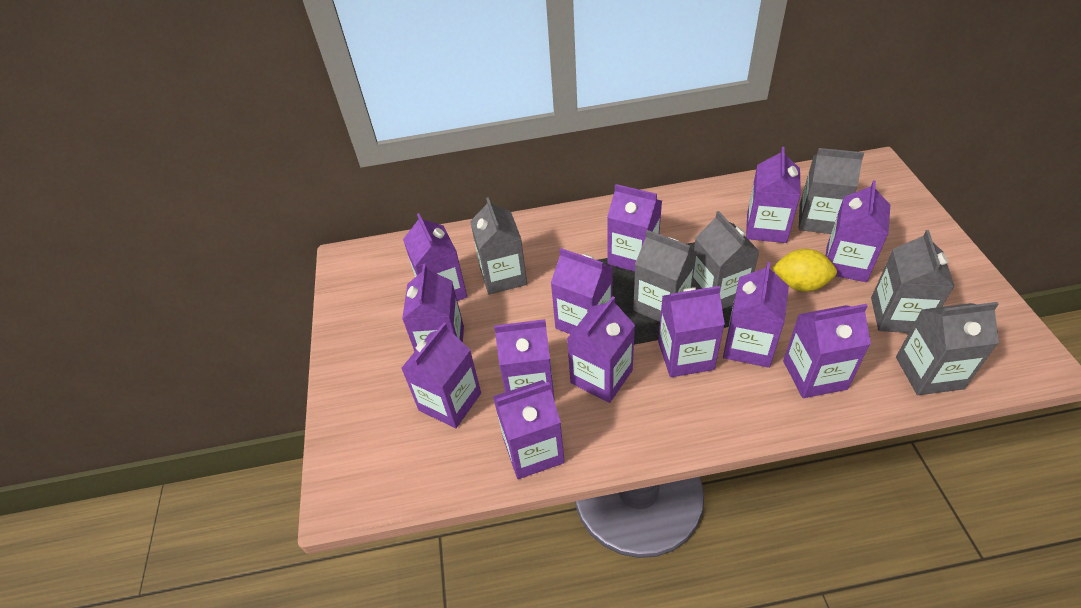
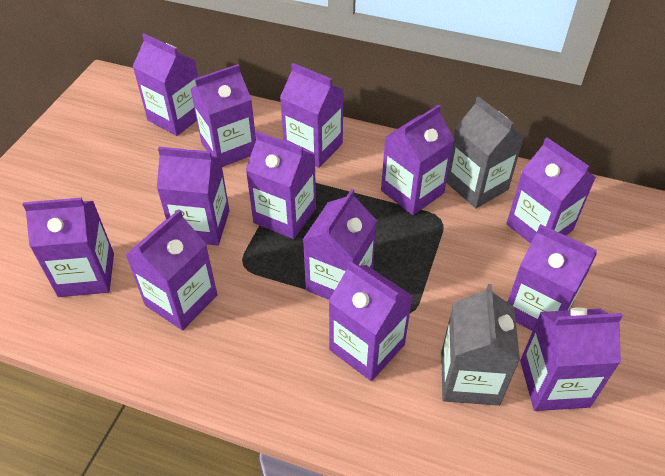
grey carton: [470,197,527,295] [633,230,697,322] [692,211,760,309] [799,148,864,234] [871,230,954,333] [896,302,999,395] = 6 -> [441,284,520,406] [446,96,524,208] = 2
yellow lemon: [772,249,837,292] = 1 -> none = 0

